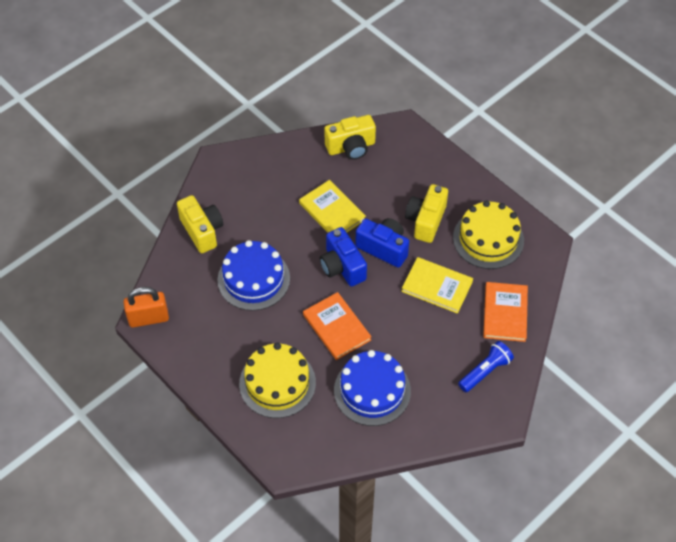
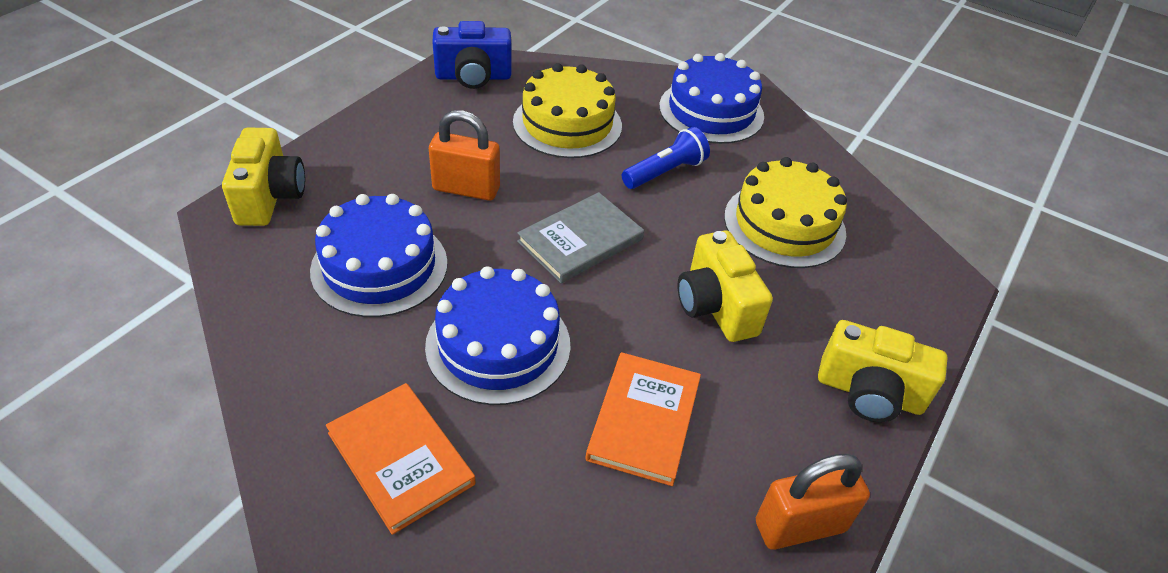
blue cake: [217,240,290,311] [334,350,411,426] = 2 -> [310,194,447,317] [425,266,571,405] [659,53,764,144] = 3
blue camera: [320,227,367,287] [355,218,409,268] = 2 -> [432,21,511,89] = 1
grey book: none = 0 -> [517,192,644,283] = 1
orange padlock: [124,287,169,328] = 1 -> [429,110,500,201] [756,453,870,550] = 2
yellow book: [299,180,366,232] [401,257,473,314] = 2 -> none = 0

